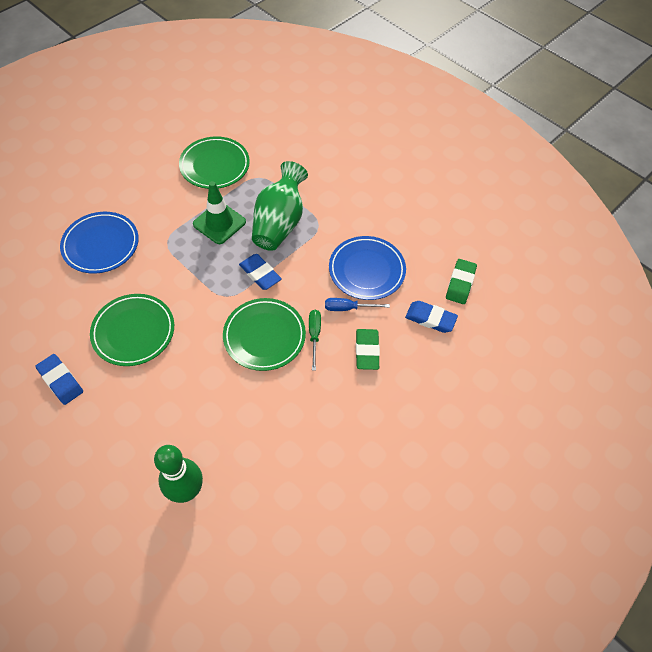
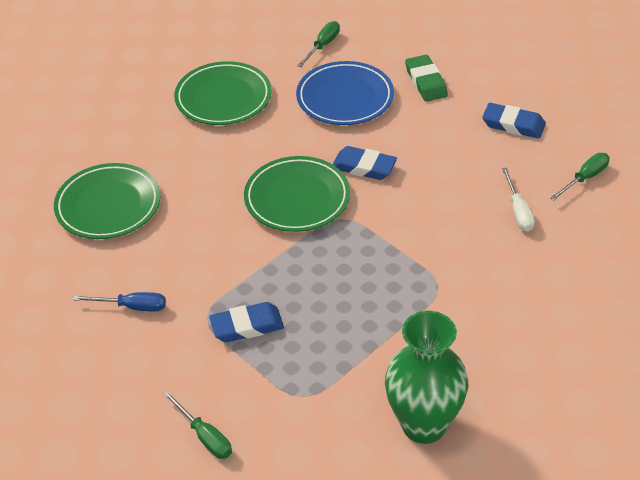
blue plate: [60,212,139,274] [329,236,406,300] = 2 -> [296,61,394,125] = 1
green bowling pin: [154,445,203,503] = 1 -> none = 0
green eraser: [356,329,380,370] [446,259,477,304] = 2 -> [405,55,448,102] = 1
green screwdriver: [309,310,321,371] = 1 -> [163,390,232,459] [297,21,340,67] [550,153,610,200] = 3
green traffic cone: [193,181,246,244] = 1 -> none = 0
white screwdriver: none = 0 -> [502,167,535,232] = 1

